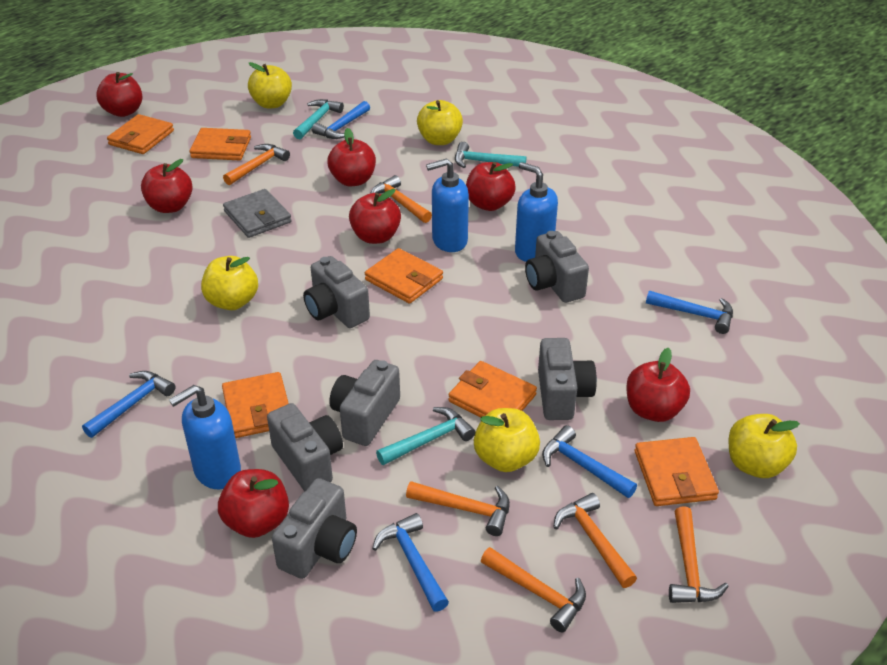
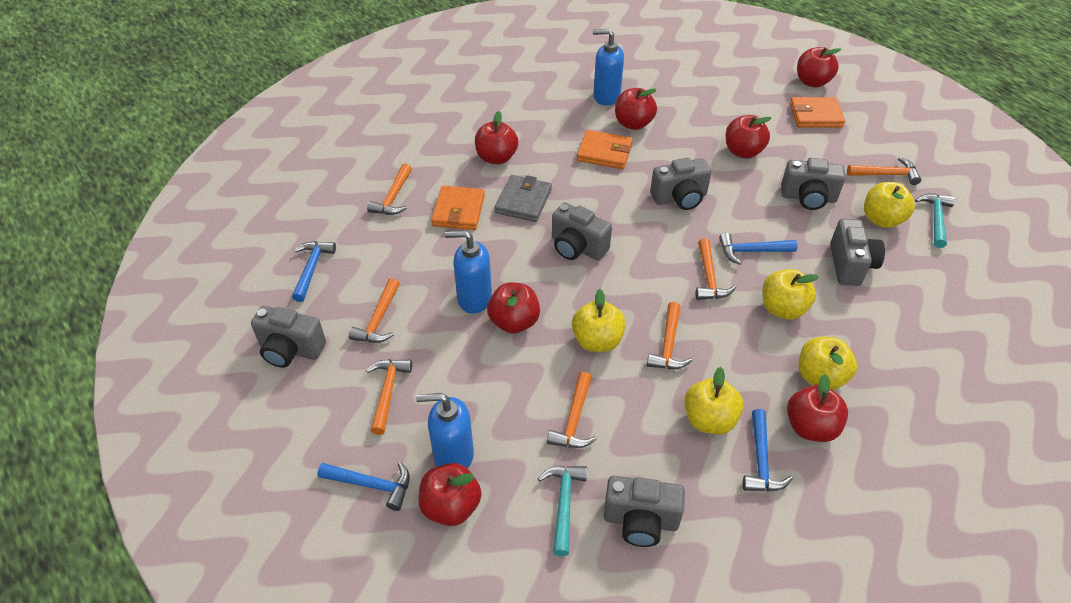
blue hammer: [82,371,175,438] [312,101,370,139] [372,513,449,612] [542,425,637,498] [646,291,733,334] = 5 -> [292,241,336,302] [317,462,410,511] [719,233,797,265] [743,409,793,491] = 4
orange hammer: [223,144,290,185] [371,175,432,223] [406,481,510,536] [481,547,586,633] [553,493,637,588] [669,507,729,603] = 6 -> [349,278,400,343] [366,359,412,435] [367,163,412,215] [547,372,596,448] [647,302,692,369] [696,238,736,300] [847,157,921,185] = 7
orange wallet: [107,114,174,154] [190,128,251,160] [222,372,289,438] [365,248,443,304] [448,361,537,417] [635,437,719,506] = 6 -> [431,186,485,230] [577,130,633,169] [790,97,845,128] = 3
turquoise hammer: [293,99,344,139] [376,407,475,465] [455,142,526,168] = 3 -> [538,466,587,556] [915,194,955,248] = 2

